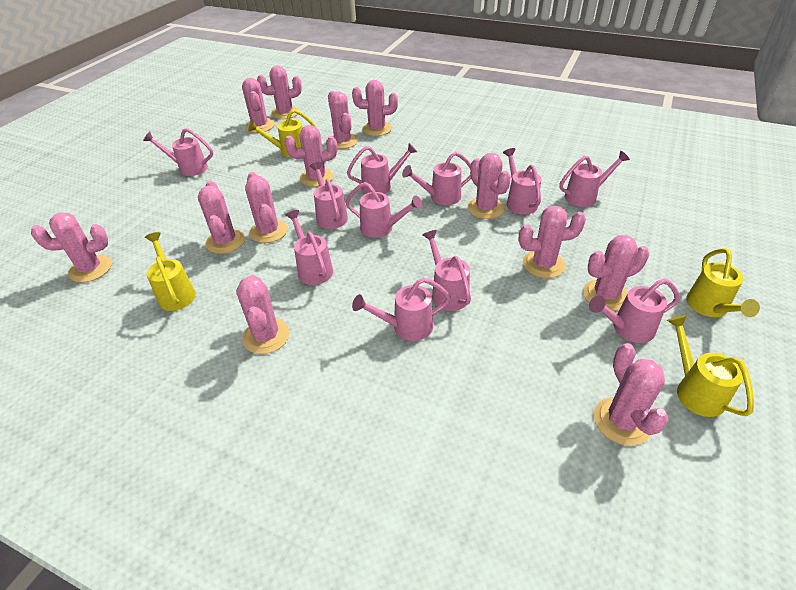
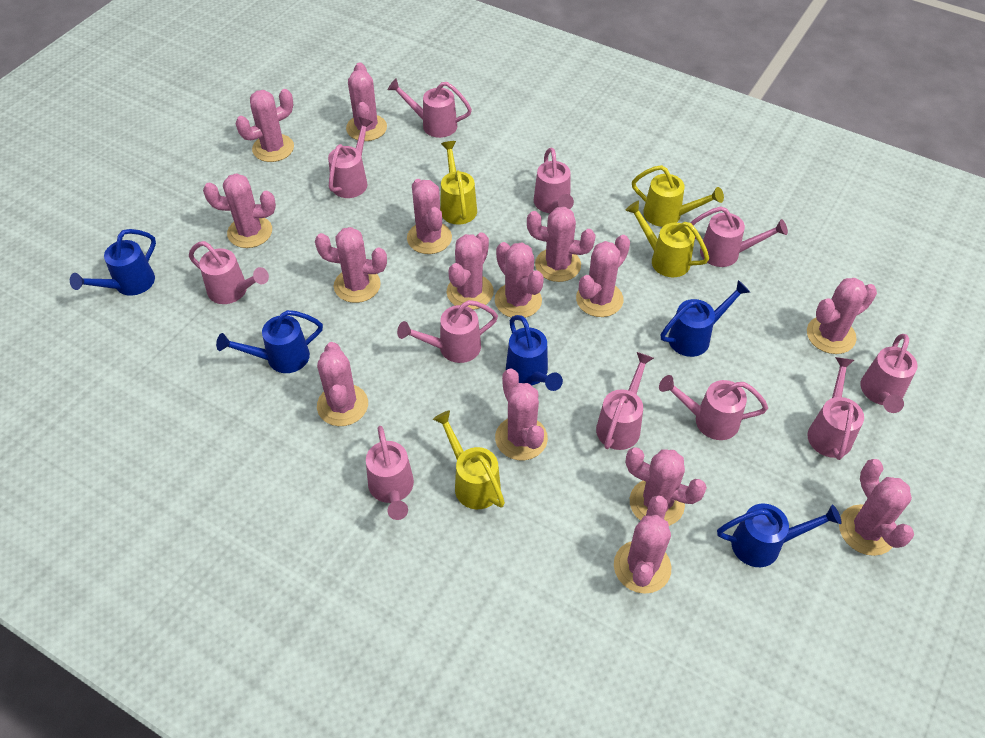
blue watering can: none = 0 -> [70,229,156,296] [216,310,323,373] [506,315,563,391] [661,280,750,357] [717,504,841,567] = 5
pink cactus: [31,213,112,283] [198,181,245,254] [236,275,290,354] [242,78,275,133] [245,172,288,243] [257,66,302,119] [284,125,337,187] [328,91,358,149] [352,80,398,136] [468,153,511,219] [518,206,586,278] [583,235,649,311] [594,343,669,446] = 13 -> [203,173,276,248] [235,89,294,162] [315,227,387,303] [317,342,368,426] [346,62,387,141] [407,179,452,254] [447,232,494,310] [495,242,544,318] [495,368,548,460] [527,207,596,282] [576,235,630,317] [614,495,671,594] [626,447,707,526] [807,278,877,354] [839,459,914,556] = 15

